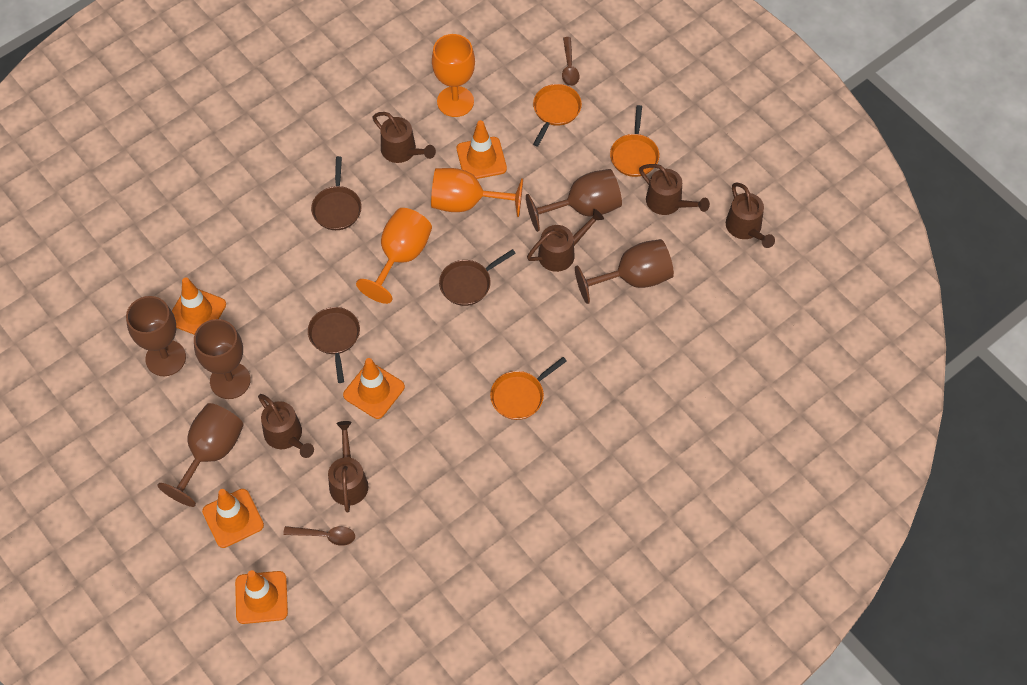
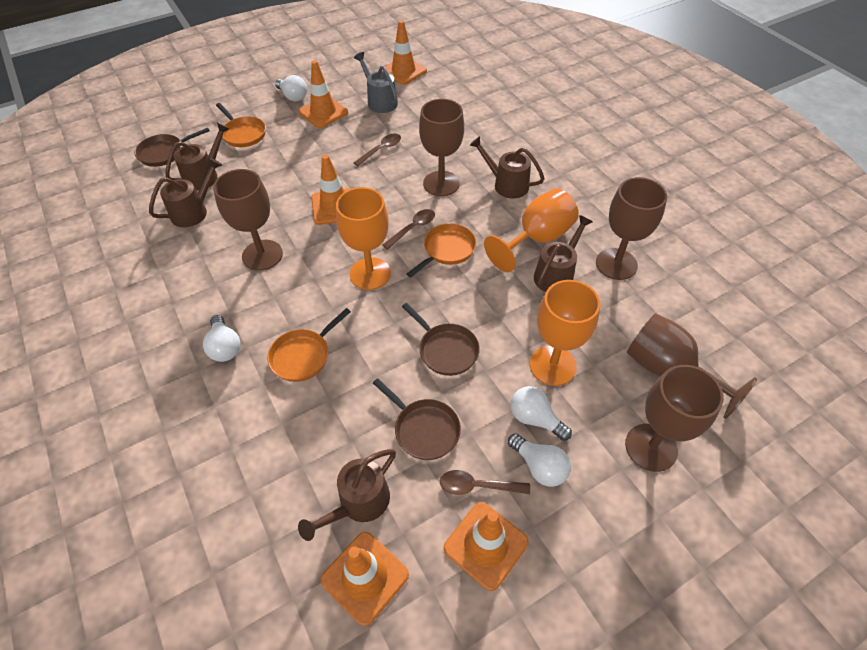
brown spoon: [283,526,355,546] [562,37,580,86] = 2 -> [354,133,401,166] [383,209,435,249] [440,470,530,495] = 3
brown watering can: [258,394,314,458] [328,421,368,512] [372,112,436,163] [527,209,604,272] [639,164,710,215] [726,182,775,248] = 6 -> [149,158,222,227] [166,122,229,190] [298,449,396,541] [469,136,545,198] [534,215,593,292] = 5
grey watering can: none = 0 -> [354,52,398,113] = 1
white light bulb: none = 0 -> [203,315,240,362] [275,75,307,101] [508,433,571,487] [511,386,572,441] = 4

